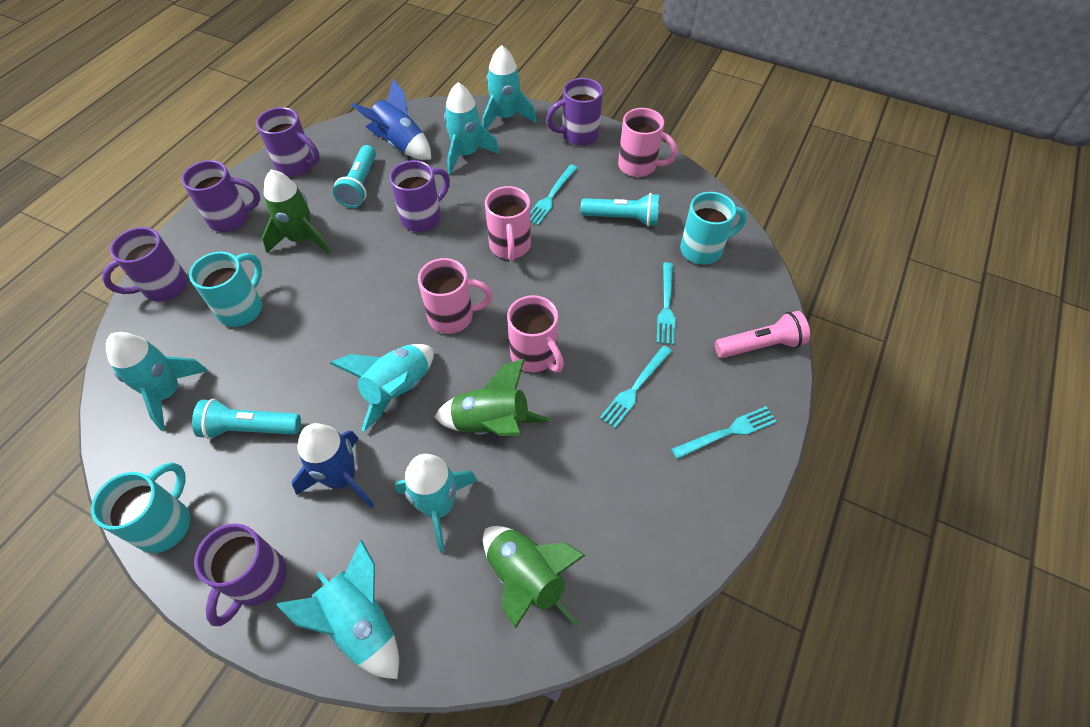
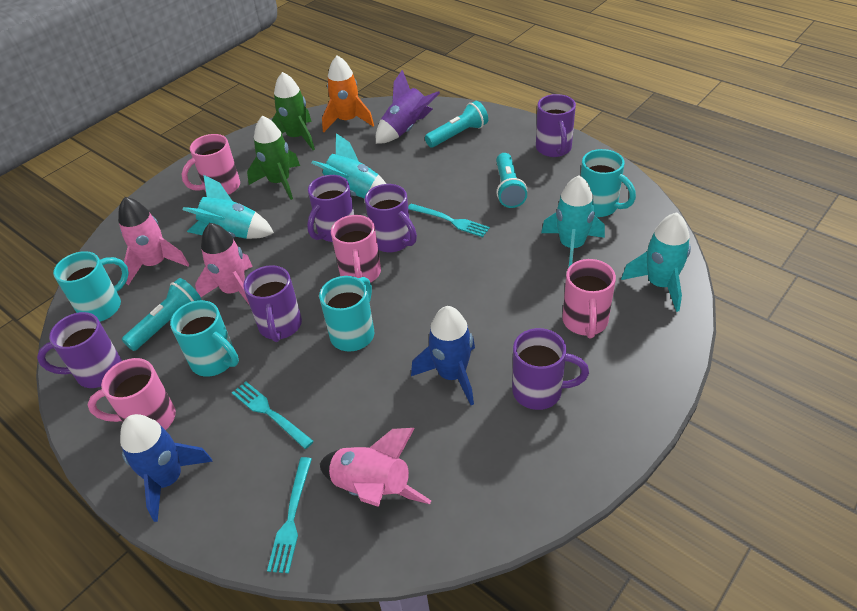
green rocket: [262,170,330,254] [434,358,550,436] [483,526,585,629] = 3 -> [247,116,300,200] [271,72,315,150] = 2
orange rocket: none = 0 -> [322,56,374,132] = 1
pink flashlight: [715,311,810,358] = 1 -> none = 0
pink rocket: none = 0 -> [118,197,189,285] [195,223,253,304] [320,428,431,507] = 3
purple rocket: none = 0 -> [376,70,440,144] = 1
turquoise fork: [530,164,578,225] [600,346,672,428] [657,262,675,345] [671,406,777,459] = 4 -> [232,382,314,449] [267,457,312,573] [408,204,490,237] = 3
turquoise mug: [91,462,190,553] [189,252,262,327] [680,192,747,265] = 3 -> [53,251,129,322] [170,300,239,377] [319,276,374,351] [581,149,636,217] = 4
turquoise rocket: [106,332,208,431] [276,540,399,679] [330,344,434,431] [395,454,478,553] [444,82,500,175] [482,45,536,130] = 6 -> [183,175,274,239] [312,133,386,199] [541,175,605,267] [621,212,691,312] = 4

